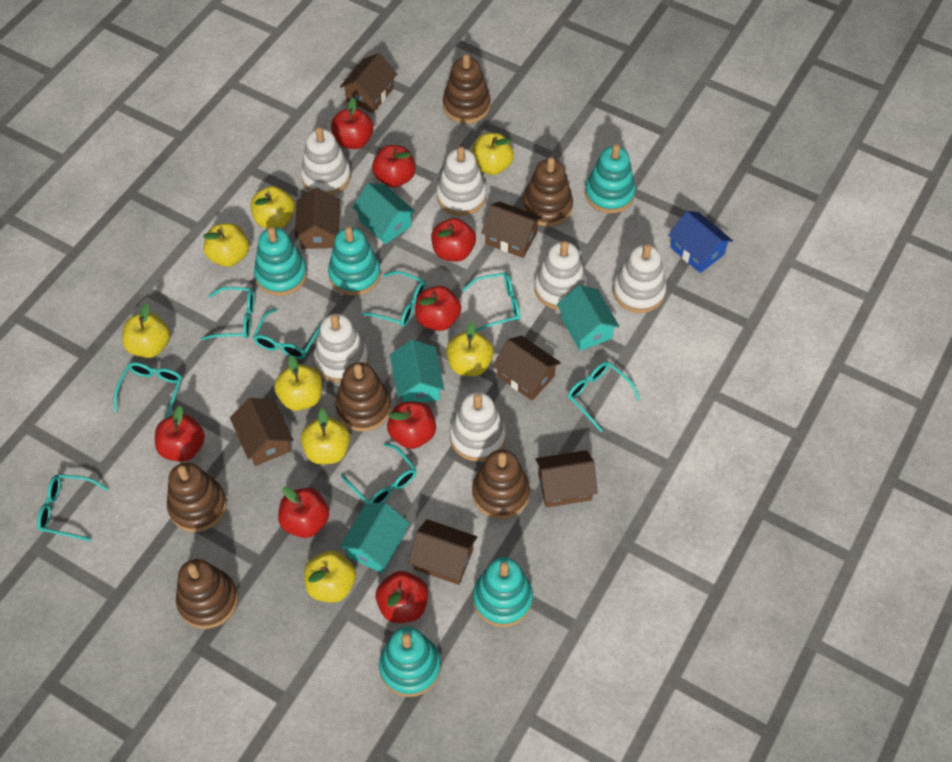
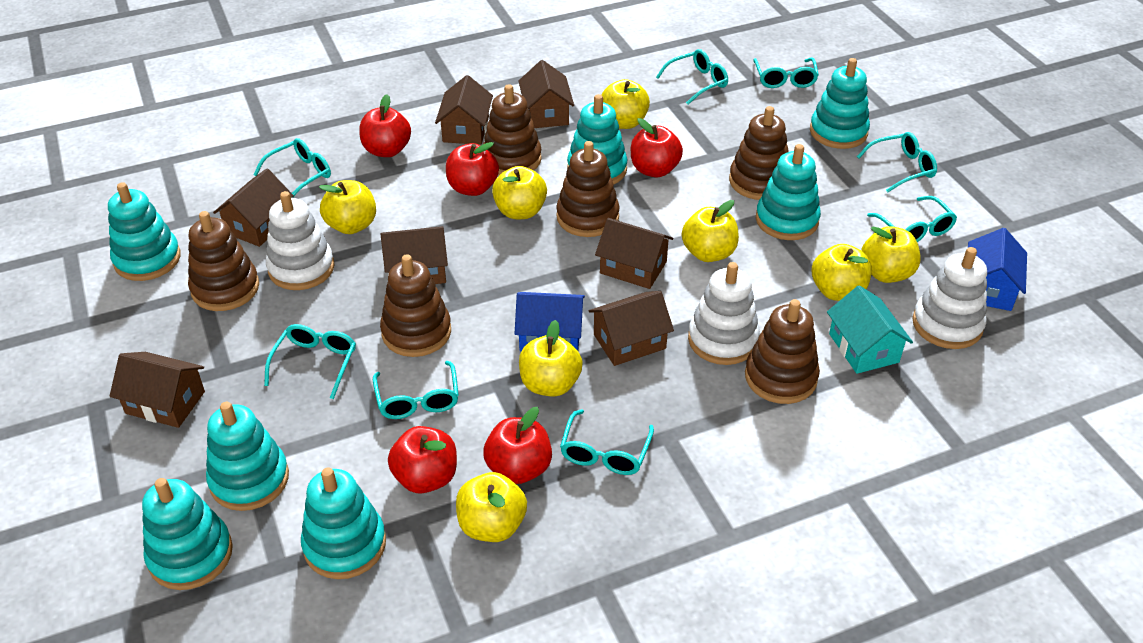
blue house: [668,211,733,273] = 1 -> [515,292,585,351] [968,228,1027,311] = 2
red apple: [155,406,205,462] [278,486,329,538] [331,98,374,149] [372,145,416,187] [376,571,428,623] [387,401,436,449] [415,286,461,331] [431,218,476,262] = 8 -> [359,94,411,157] [388,426,457,493] [446,142,499,196] [483,407,552,484] [631,118,683,177] = 5
turquoise house: [340,503,410,573] [352,183,415,244] [390,339,444,403] [557,285,620,351] = 4 -> [827,285,913,374] = 1
turquoise stacking toy: [254,227,307,296] [328,227,381,296] [379,627,441,697] [473,557,533,627] [585,144,636,213] = 5 -> [108,182,181,281] [142,478,233,590] [206,402,289,511] [301,468,386,579] [567,94,627,184] [756,144,821,240] [810,58,870,149] = 7
white stacking toy: [301,127,351,195] [314,314,369,383] [436,147,486,216] [450,392,506,462] [534,241,587,310] [613,244,666,313] = 6 -> [266,191,334,290] [688,262,760,365] [912,247,987,349] = 3

